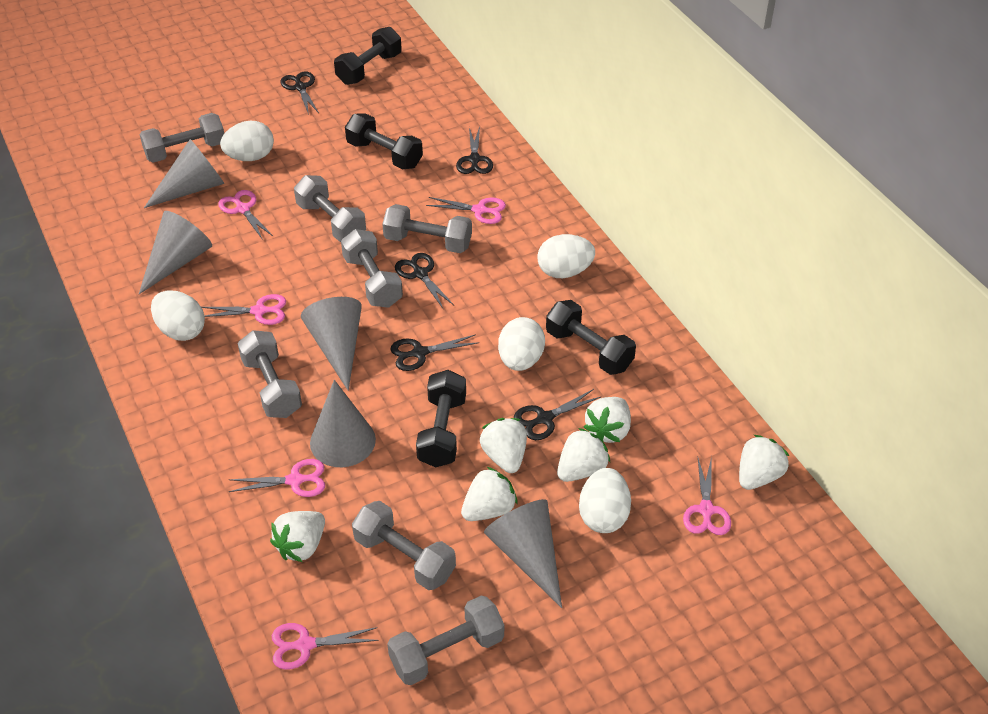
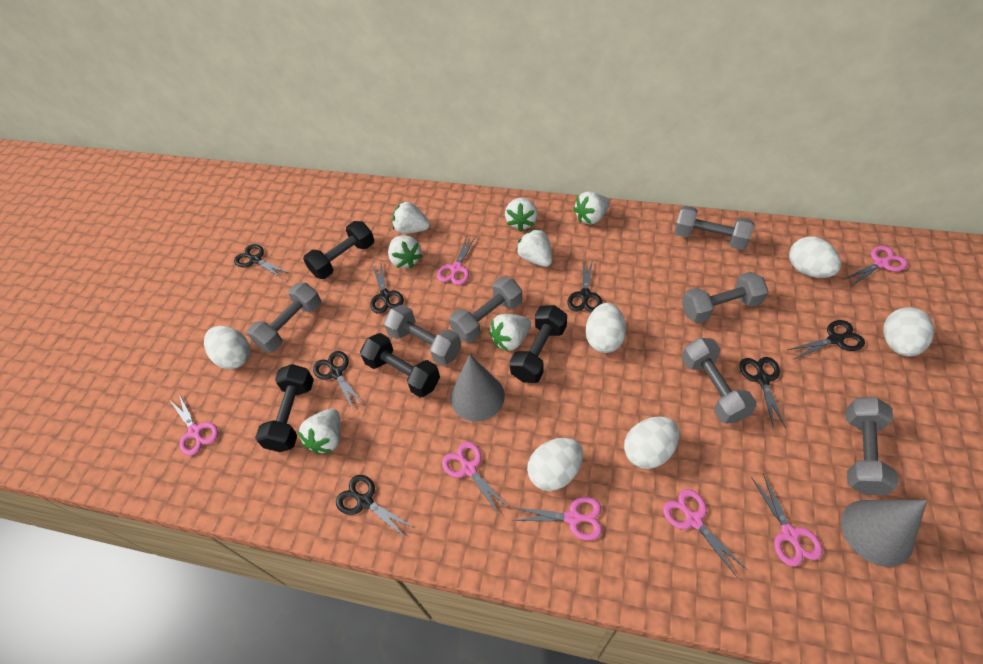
black scissors: [280,72,319,115] [390,334,479,371] [395,253,454,310] [456,126,493,174] [514,389,601,440] = 5 -> [234,244,289,278] [313,351,364,410] [336,475,415,538] [370,261,404,314] [567,259,602,312] [739,357,786,428] [787,320,865,359] = 7
grey cone: [139,211,212,294] [144,139,225,208] [301,297,362,391] [310,380,376,467] [484,499,562,608] = 5 -> [450,354,505,422] [841,500,927,567] = 2
pink scissors: [201,294,286,325] [218,190,273,240] [229,459,325,497] [272,623,379,670] [426,197,506,224] [683,456,731,535] = 6 -> [170,393,218,456] [437,236,476,285] [442,442,510,515] [511,497,602,540] [663,489,747,578] [751,473,823,567] [842,246,908,286] = 7
white egg: [151,290,205,341] [220,121,274,161] [498,317,545,371] [537,234,595,278] [579,468,631,533] = 5 -> [204,326,250,369] [527,438,583,491] [586,303,626,353] [624,416,680,469] [789,237,841,278] [883,307,934,357] = 6
white strawberry: [270,511,325,562] [461,467,518,521] [480,418,527,473] [557,428,610,482] [584,397,631,443] [739,435,789,490] = 6 -> [297,409,341,455] [388,235,422,269] [392,201,430,234] [489,314,531,351] [505,198,538,231] [516,229,552,267] [573,191,610,225] = 7

